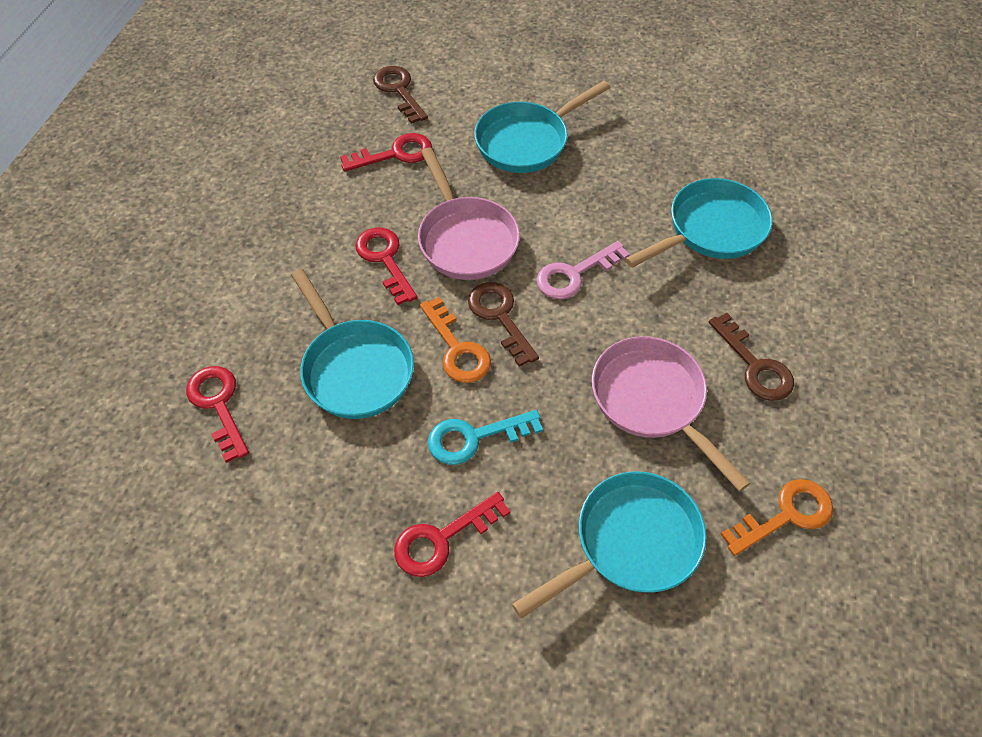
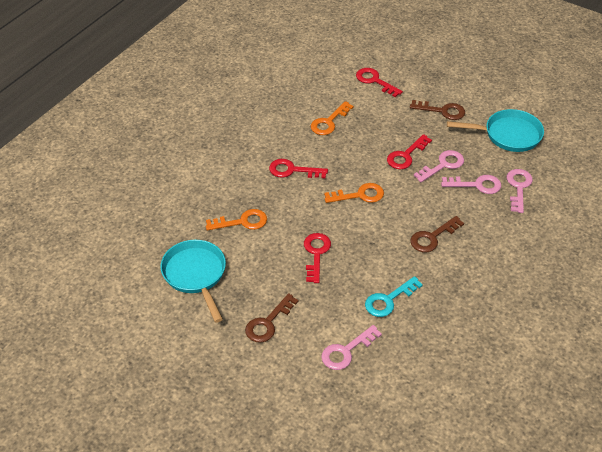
orange key: [420,297,491,383] [721,479,833,556] = 2 -> [206,209,267,231] [311,101,354,135] [324,183,384,203] = 3
pink key: [536,241,630,299] = 1 -> [321,325,382,370] [414,150,464,182] [441,175,501,194] [507,169,533,213] = 4
pink pan: [418,147,520,280] [592,336,750,492] = 2 -> none = 0
turquoise pan: [291,269,414,419] [474,81,610,173] [512,471,707,618] [625,178,773,268] = 4 -> [160,240,226,323] [447,109,544,152] = 2

